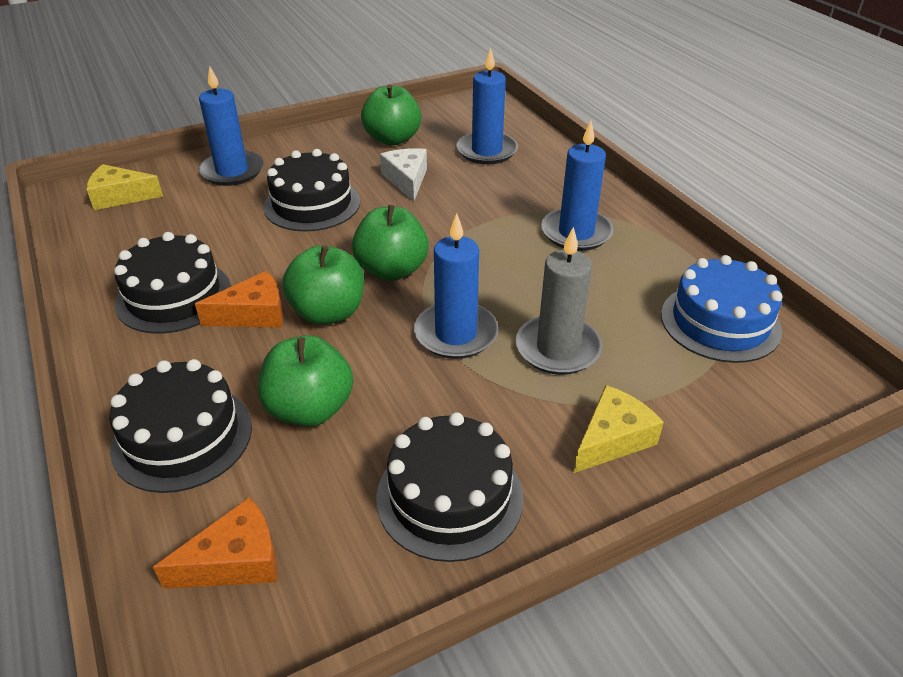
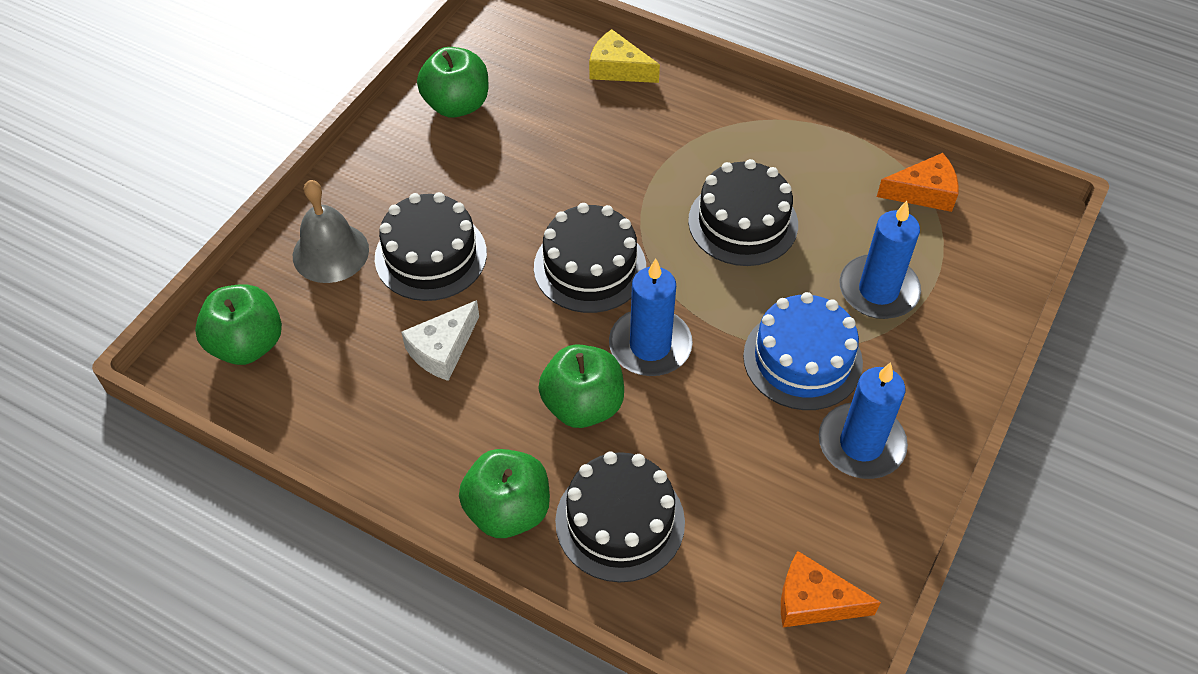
blue candle: [198,65,264,186] [414,213,498,359] [456,48,518,164] [541,121,614,251] = 4 -> [609,259,693,376] [819,362,908,479] [839,201,921,319] = 3
grey bell: none = 0 -> [293,180,369,283] = 1
grey candle: [516,227,602,375] = 1 -> none = 0
yellow cheese: [87,164,163,210] [574,385,664,473] = 2 -> [589,29,660,83] = 1

